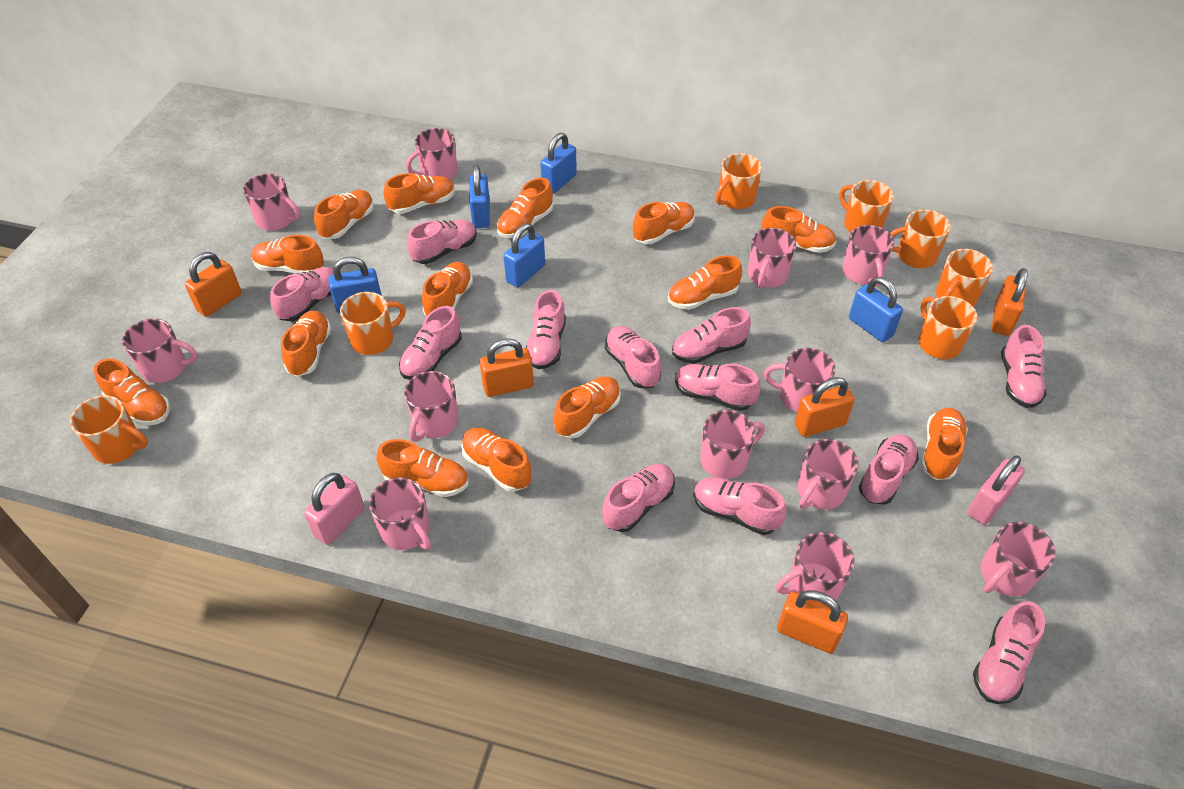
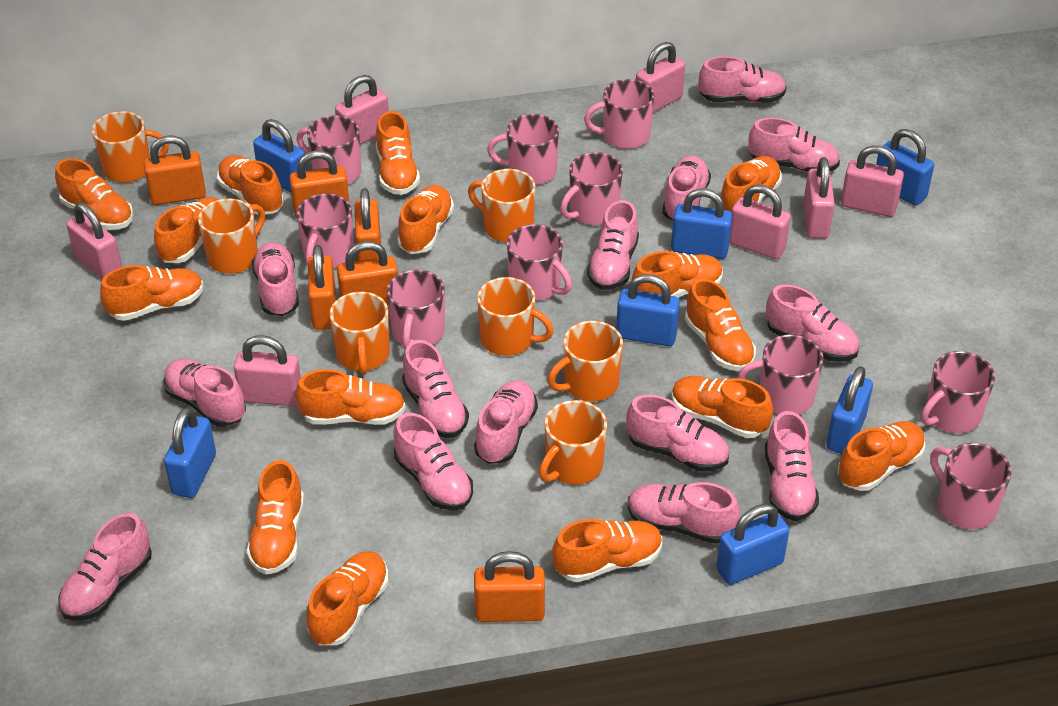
blue padlock: [328,257,382,314] [469,165,490,228] [503,223,545,287] [540,133,577,194] [849,277,903,342] = 5 -> [164,407,216,498] [253,119,307,193] [616,274,680,346] [671,189,732,259] [716,504,789,585] [826,366,873,454] [876,129,934,206] = 7
orange padlock: [185,252,242,317] [480,338,534,397] [777,590,848,654] [795,377,855,437] [992,268,1028,336] = 5 -> [144,136,206,205] [289,150,349,219] [308,245,336,330] [337,241,398,307] [355,188,381,261] [474,551,545,622] = 6
orange shoe: [94,359,170,426] [251,235,324,274] [281,311,331,377] [314,190,374,239] [376,439,468,497] [384,173,455,214] [422,262,473,316] [461,427,532,492] [497,178,553,238] [553,376,621,438] [633,202,695,244] [668,256,742,310] [761,206,836,253] [921,408,968,480] = 14 -> [55,158,134,230] [100,265,204,321] [154,197,219,263] [217,155,284,214] [246,460,304,575] [295,369,406,425] [306,551,389,645] [376,111,420,195] [397,185,454,254] [552,519,662,582] [632,251,723,297] [671,376,773,438] [685,278,756,371] [721,156,782,213] [838,421,925,491] = 15
pink mug: [122,318,198,383] [243,173,300,231] [369,478,431,550] [404,371,458,442] [406,128,458,180] [700,410,765,479] [748,228,796,288] [764,348,836,412] [776,532,855,603] [798,439,859,510] [842,225,894,287] [980,522,1056,597] = 12 -> [297,115,361,184] [297,193,354,268] [387,270,445,350] [487,114,559,185] [507,224,572,301] [560,152,623,225] [584,79,655,149] [737,334,823,415] [921,351,995,433] [930,443,1011,529] = 10
pink padlock: [304,473,365,545] [967,455,1025,525] = 2 -> [66,203,122,280] [234,335,301,406] [335,75,389,145] [636,42,685,112] [729,184,791,259] [803,157,835,239] [841,145,904,217] = 7
pink shoe: [270,267,333,321] [399,306,462,380] [407,220,477,264] [526,290,566,369] [602,464,675,532] [605,326,661,388] [672,307,751,364] [675,364,760,411] [694,477,786,535] [859,434,919,505] [973,601,1045,704] [1001,325,1047,408] = 12 -> [58,513,152,621] [163,358,246,427] [252,242,299,316] [394,413,473,511] [402,340,469,438] [474,380,538,464] [587,200,639,290] [626,395,729,472] [628,482,740,544] [662,156,711,221] [699,56,787,103] [748,117,840,172] [765,411,819,521] [766,285,859,362] = 14

